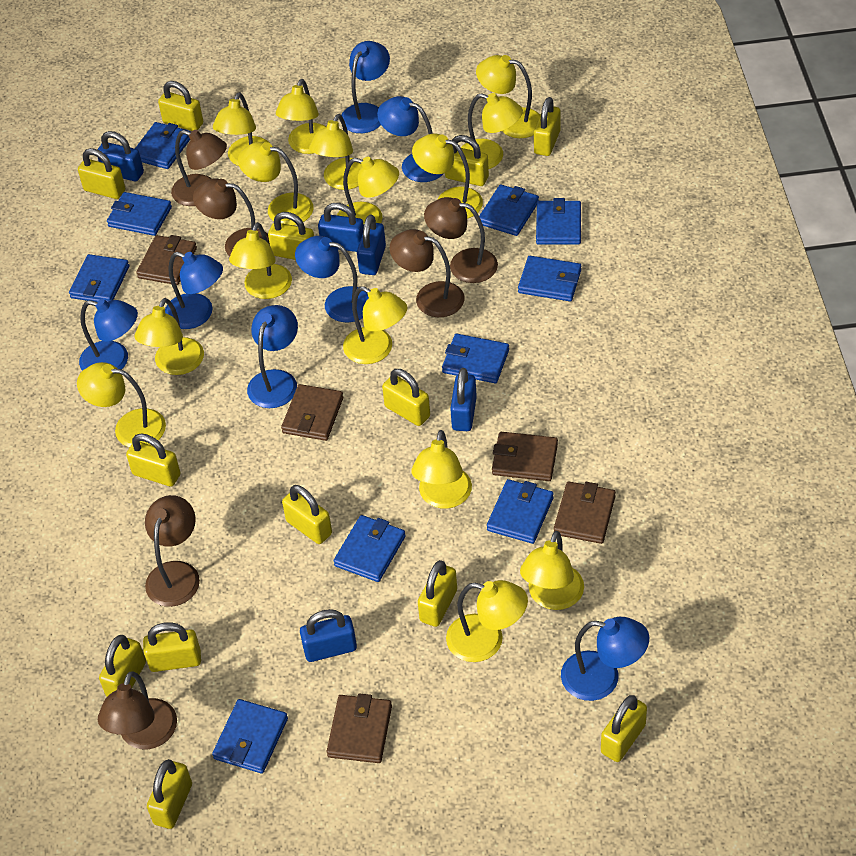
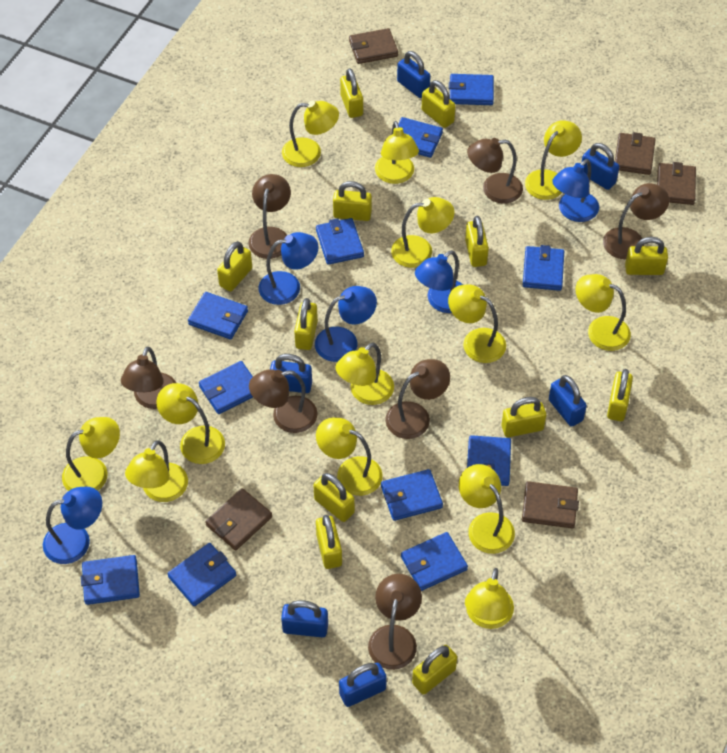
blue lamp: [79,299,138,371] [165,252,223,329] [247,305,298,408] [295,236,369,323] [341,41,390,133] [377,96,444,182] [561,617,649,701] = 7 -> [43,487,102,564] [258,232,318,305] [315,286,377,362] [415,250,463,313] [552,159,599,222] = 5
blue padlock: [97,131,144,181] [300,609,357,662] [318,203,364,252] [357,214,386,275] [450,368,477,431] = 5 -> [270,354,312,393] [281,600,328,638] [339,663,387,707] [397,51,431,98] [549,375,587,427] [581,143,619,190] = 6
blue wallet: [69,254,129,302] [107,192,172,236] [135,122,190,169] [212,699,288,774] [334,515,406,582] [442,334,509,383] [479,184,539,236] [487,479,554,544] [518,256,581,301] [536,198,581,245] = 10 -> [81,555,140,605] [167,543,236,606] [188,292,248,339] [199,361,253,414] [316,218,364,265] [381,469,443,521] [398,117,443,158] [401,532,468,591] [449,74,494,105] [467,435,511,486] [523,245,564,291] = 11
brown lamp: [98,671,177,749] [145,495,200,607] [171,130,227,206] [193,178,270,256] [390,229,465,317] [424,197,498,283] = 6 -> [121,347,176,409] [248,174,291,259] [249,369,318,433] [368,574,422,670] [385,359,450,439] [467,138,523,203] [603,183,669,259] = 7
yellow lamp: [77,362,166,447] [135,298,204,375] [213,92,269,166] [229,222,292,299] [238,142,314,225] [276,79,326,154] [309,114,362,190] [337,157,399,223] [343,286,408,364] [411,430,472,509] [412,133,483,219] [446,580,528,662] [461,93,523,169] [476,55,540,138] [520,531,584,610] = 15 -> [62,417,120,491] [125,440,188,502] [156,383,225,464] [282,100,339,167] [316,417,383,496] [335,343,394,405] [375,121,419,184] [391,197,455,268] [448,285,506,363] [459,464,515,554] [465,568,514,629] [525,120,582,200] [576,274,631,351] = 13
yellow padlock: [78,148,125,199] [99,635,146,696] [126,433,181,487] [143,622,201,672] [147,759,192,829] [158,81,203,131] [268,212,314,260] [282,485,332,544] [382,369,430,426] [418,560,457,627] [445,135,489,186] [534,97,561,156] [601,695,647,762] = 13 -> [217,241,252,291] [294,298,318,350] [313,473,355,522] [316,515,342,569] [333,181,372,221] [340,68,363,118] [412,645,457,695] [422,80,456,128] [465,216,489,267] [501,397,546,437] [607,369,633,421] [625,237,668,275] = 12

